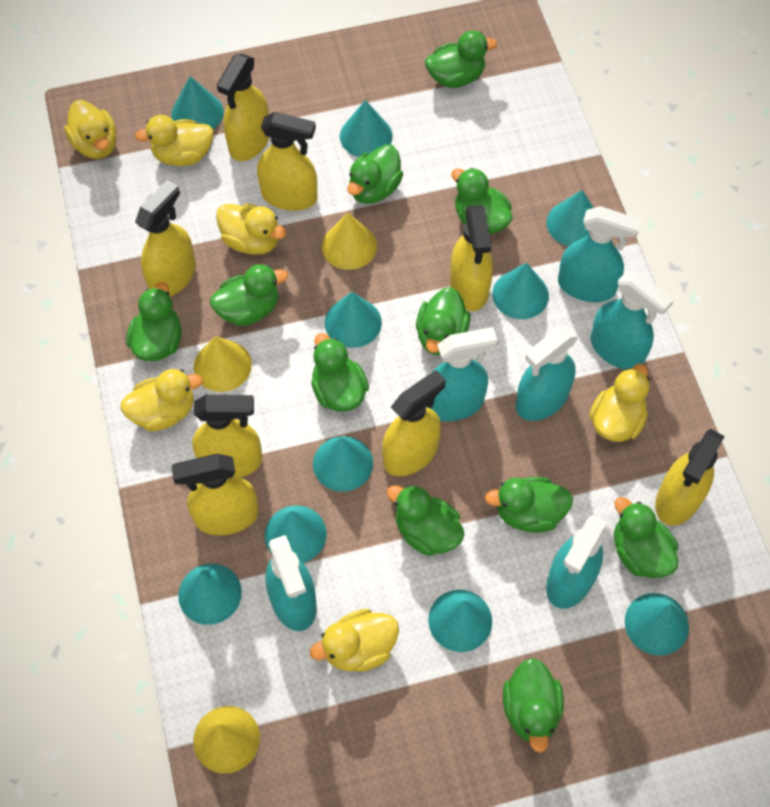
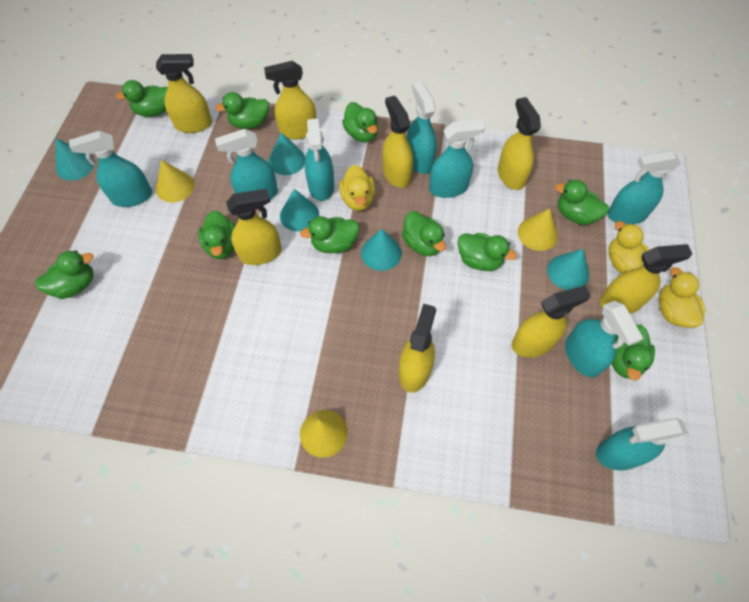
green duck: [126,282,181,361] [210,264,288,326] [311,333,369,412] [348,144,403,204] [387,485,465,556] [416,287,470,355] [425,30,497,88] [451,168,512,235] [485,477,573,533] [503,658,564,753] [614,497,678,578] = 11 -> [35,250,94,299] [116,80,168,117] [198,211,235,259] [215,92,269,129] [300,216,359,253] [342,102,378,142] [402,211,446,256] [458,233,517,271] [555,180,609,225] [611,325,655,380] = 10
turquoise cone: [171,76,224,129] [178,564,242,625] [265,506,327,563] [313,436,373,492] [325,292,382,348] [340,100,393,157] [428,590,492,652] [492,263,549,319] [547,190,594,246] [625,593,689,656] = 10 -> [55,138,94,180] [269,132,305,175] [280,189,319,232] [361,229,402,271] [547,249,589,290] = 5
turquoise spray bottle: [266,535,317,631] [426,327,498,421] [516,326,579,421] [546,515,608,609] [558,206,642,302] [590,272,674,370] = 6 -> [69,131,152,207] [215,129,278,200] [305,118,334,201] [407,81,437,174] [429,120,485,198] [565,301,643,377] [596,418,688,470] [607,151,681,225] = 8
yellow duck: [64,100,117,159] [120,369,203,431] [135,115,214,166] [216,203,286,255] [310,609,399,672] [589,364,650,442] = 6 -> [339,165,375,211] [608,221,649,274] [658,267,706,328] = 3

